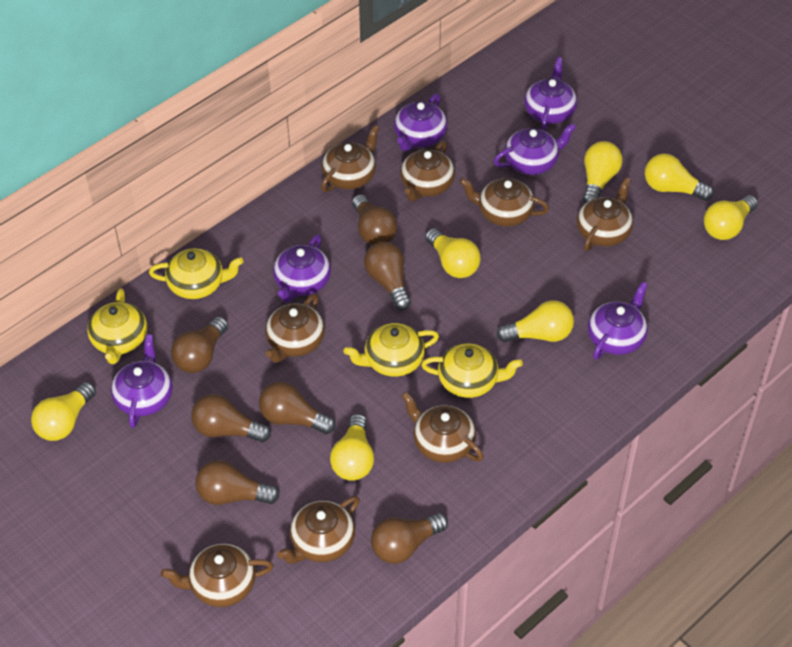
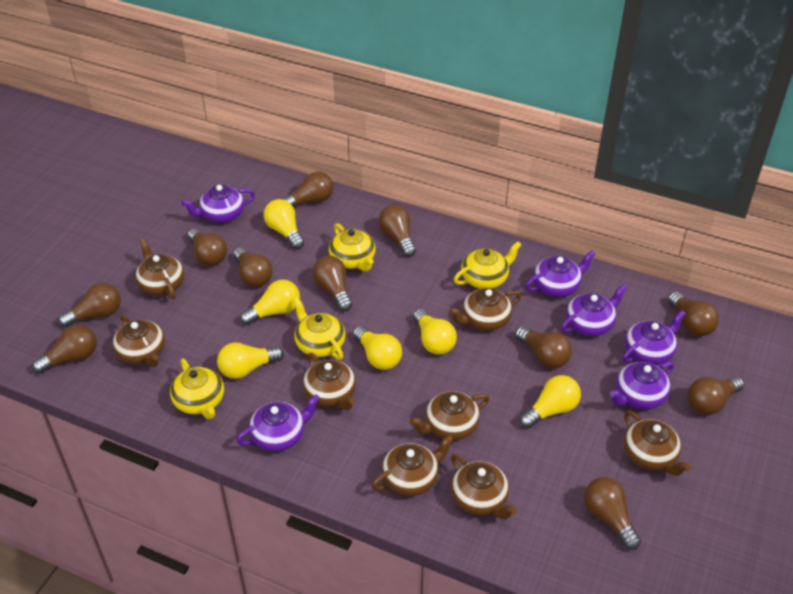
brown light bulb: [171,316,228,373] [191,394,271,442] [195,460,280,505] [259,382,336,434] [352,194,397,245] [364,242,411,310] [371,513,448,564] = 7 -> [32,325,97,374] [58,283,121,327] [188,228,227,266] [234,247,273,287] [282,172,333,207] [312,256,353,311] [379,205,416,257] [515,326,572,368] [584,477,641,550] [668,291,719,336] [688,376,744,415] = 11
yellow light bulb: [31,382,96,441] [330,414,374,481] [425,228,481,278] [497,300,574,342] [582,141,623,203] [645,154,713,201] [704,195,758,240] = 7 -> [217,342,284,379] [240,280,300,325] [263,199,304,249] [353,326,402,370] [413,309,457,355] [520,375,581,428] = 6

